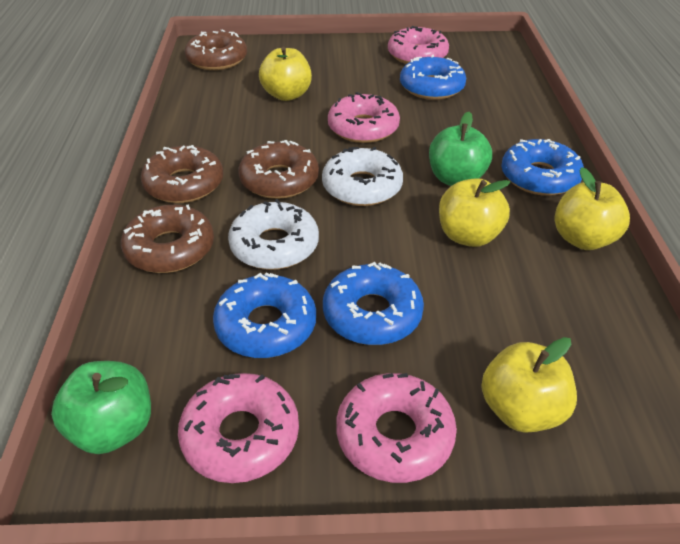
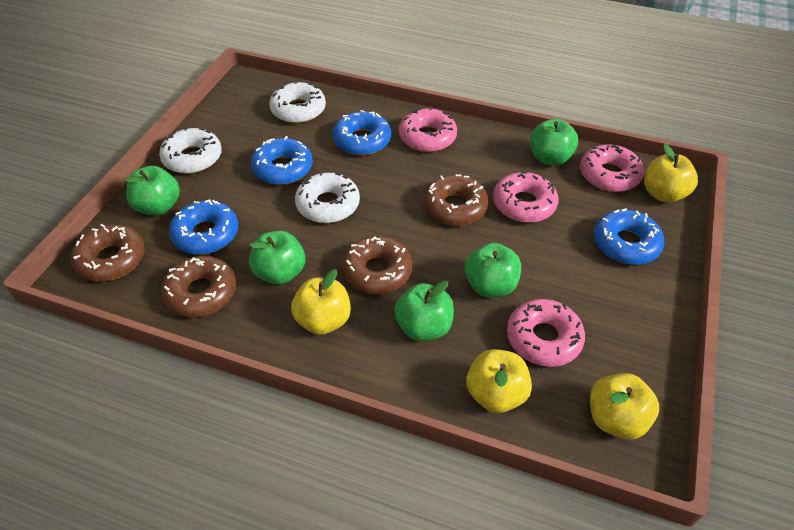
green apple: [51,361,151,454] [429,112,492,186] = 2 -> [124,166,180,215] [249,231,306,285] [394,281,454,341] [465,243,521,297] [530,119,578,166] = 5
white donut: [228,199,319,270] [322,147,403,206] = 2 -> [159,127,222,174] [269,81,326,123] [295,171,360,223] = 3

